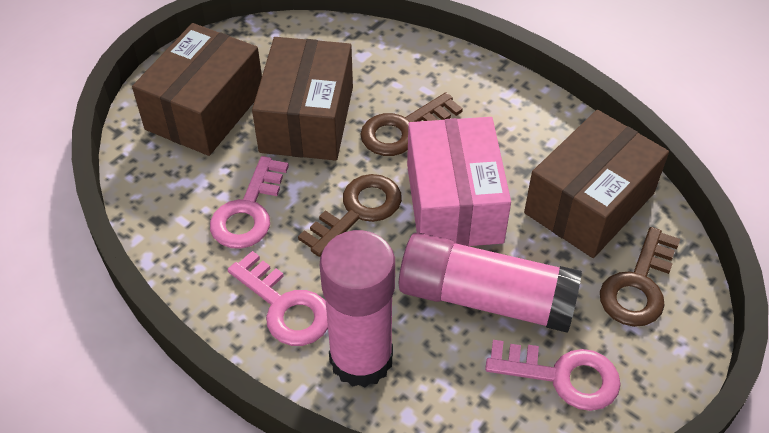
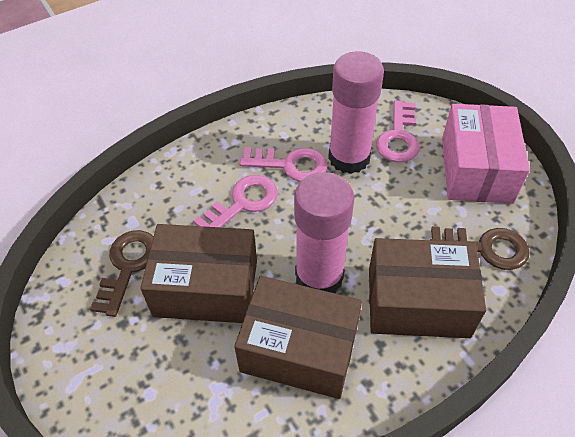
brown key: [298,174,402,257] [360,92,463,156] [600,227,680,327] = 3 -> [90,230,154,317] [430,226,529,270] = 2

